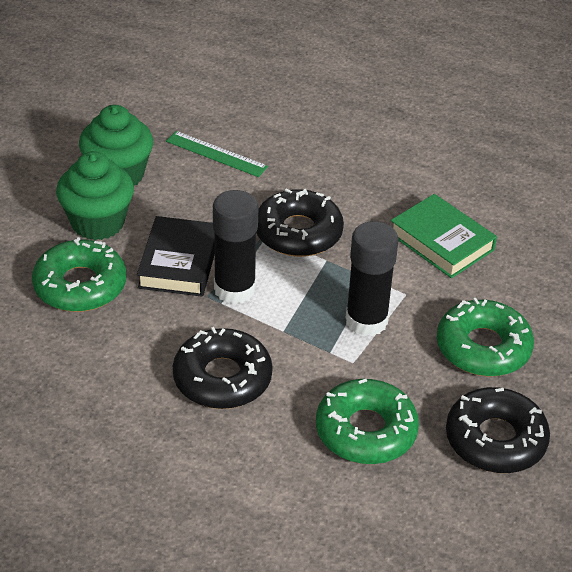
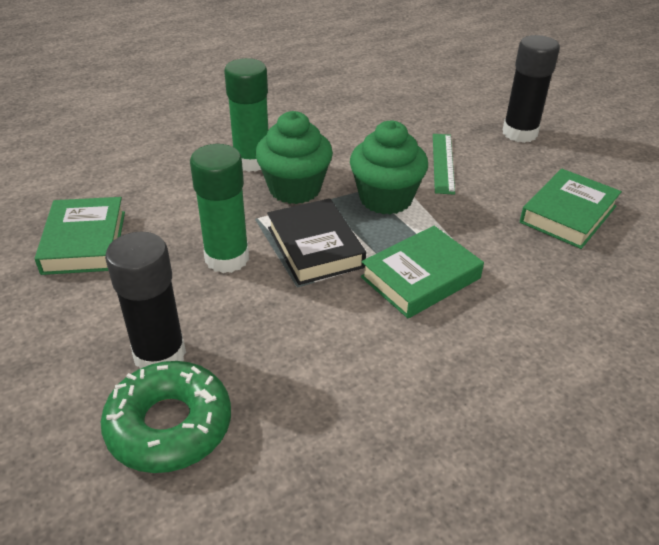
black donut: [173,327,273,409] [256,189,344,257] [446,387,550,473] = 3 -> none = 0
green book: [391,194,497,278] = 1 -> [35,197,125,275] [361,226,484,318] [520,169,622,249] = 3
green donut: [32,237,126,312] [316,379,419,464] [437,298,534,377] = 3 -> [101,361,231,473] = 1
green glue stick: none = 0 -> [190,144,249,273] [224,58,268,172] = 2

